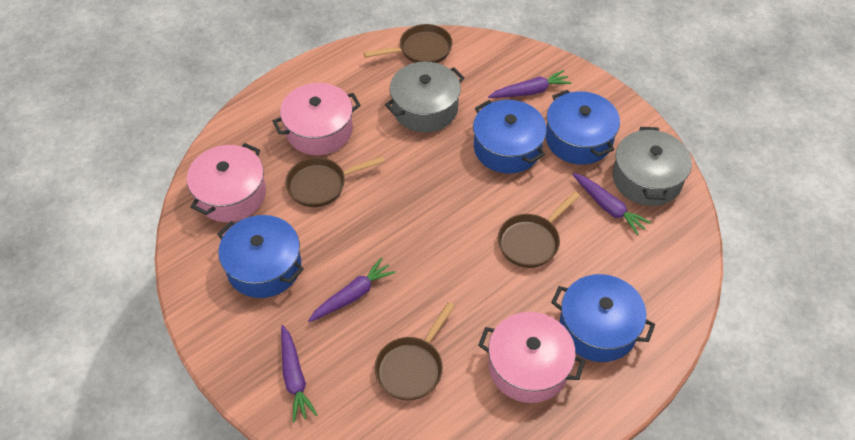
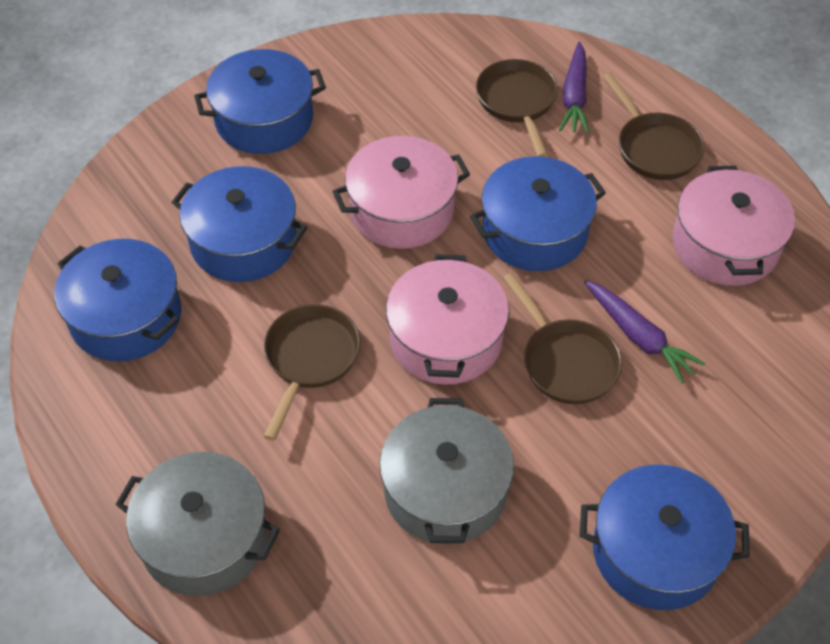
blue pot: [217,215,304,298] [473,100,547,174] [546,90,620,165] [551,274,655,362] = 4 -> [54,239,181,361] [171,166,307,282] [194,49,326,154] [470,156,606,271] [580,465,750,610] = 5
purple carrot: [281,325,318,422] [308,258,396,322] [488,70,572,98] [572,173,652,235] = 4 -> [559,42,590,134] [584,280,705,383] = 2

